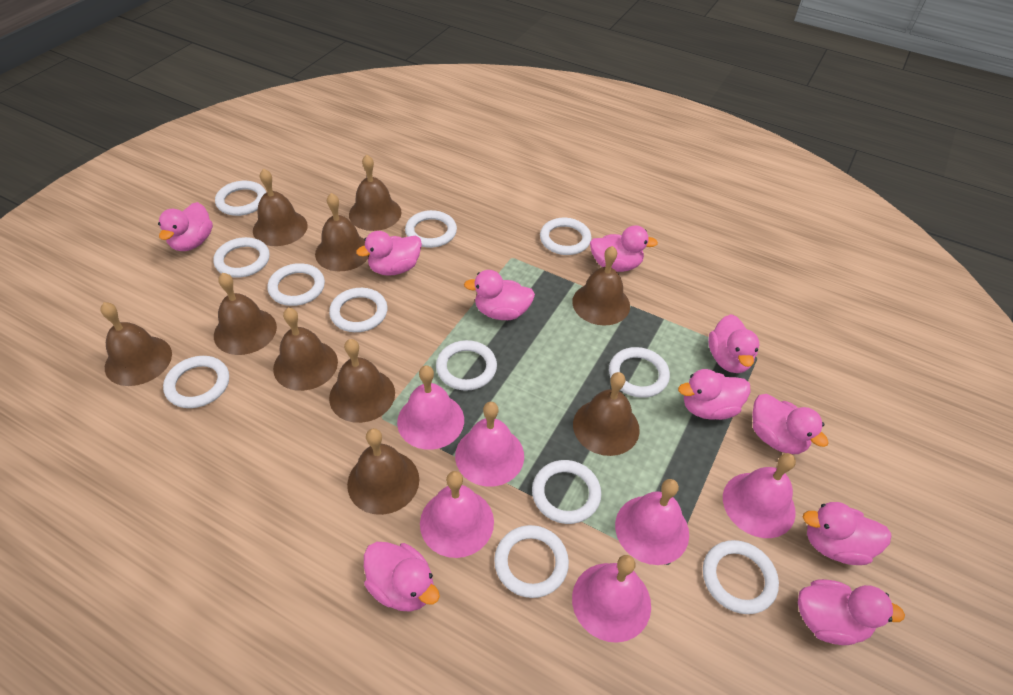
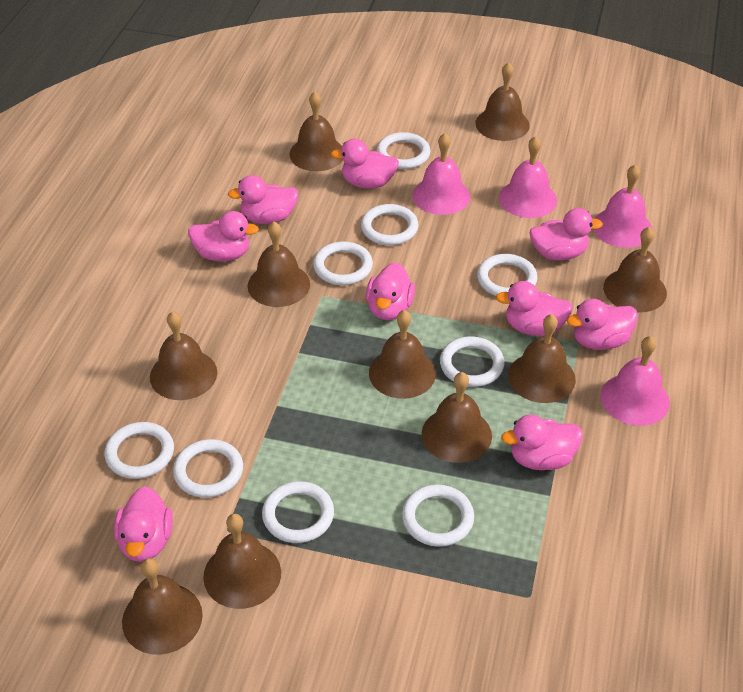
pink bell: [397,365,464,450] [420,471,494,558] [455,402,524,487] [572,555,651,643] [615,479,689,565] [723,453,796,538] = 6 -> [413,133,470,215] [499,136,557,218] [593,164,652,248] [601,336,670,426] = 4
pink duck: [158,202,213,251] [356,231,422,276] [364,542,440,612] [464,270,535,320] [590,225,658,272] [678,369,751,420] [708,314,759,373] [752,394,829,454] [798,579,905,645] [803,502,892,565] = 10 -> [114,486,173,562] [188,211,259,261] [228,175,298,224] [331,139,399,189] [366,262,415,320] [496,281,573,336] [501,415,583,470] [529,208,603,261] [567,299,638,350] = 9
white ring: [163,356,229,408] [213,237,270,278] [215,181,266,216] [268,263,325,306] [329,288,387,332] [405,210,457,248] [436,340,497,391] [494,525,569,598] [532,460,601,524] [540,218,591,255] [609,347,670,398] [703,540,779,614] = 12 -> [105,422,174,479] [173,439,243,498] [262,481,334,543] [313,241,373,285] [361,204,419,245] [377,132,430,169] [402,484,474,547] [440,337,504,387] [477,254,537,296] = 9

